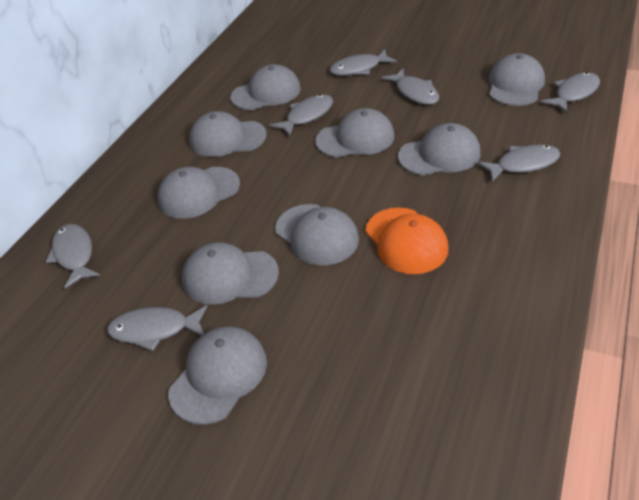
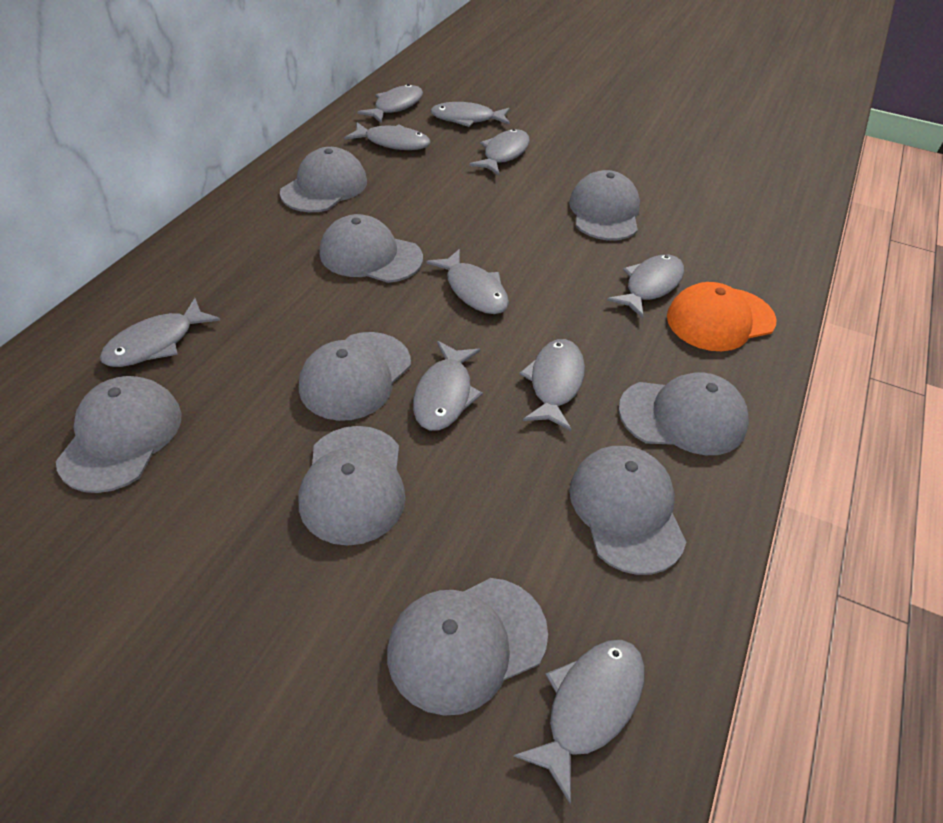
grey fish: [46,224,100,289] [107,305,208,351] [270,94,333,136] [329,50,397,76] [382,69,439,105] [477,145,560,182] [541,72,600,113] = 7 -> [100,298,221,367] [345,122,431,150] [357,84,423,124] [413,341,483,431] [427,249,509,314] [430,102,510,127] [469,129,530,175] [513,640,645,804] [519,339,585,431] [607,255,684,318] = 10

